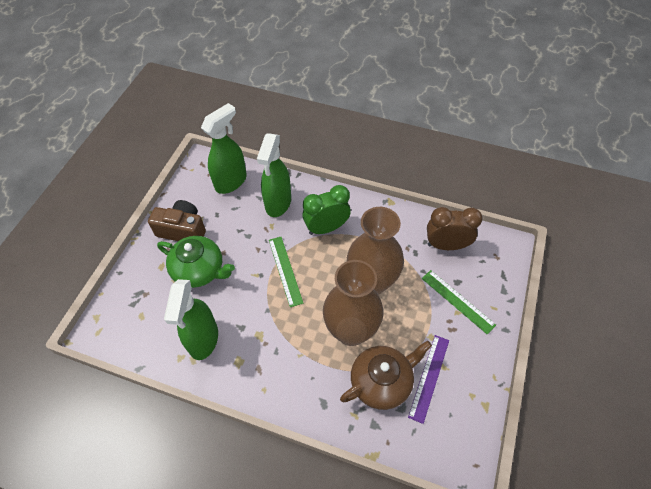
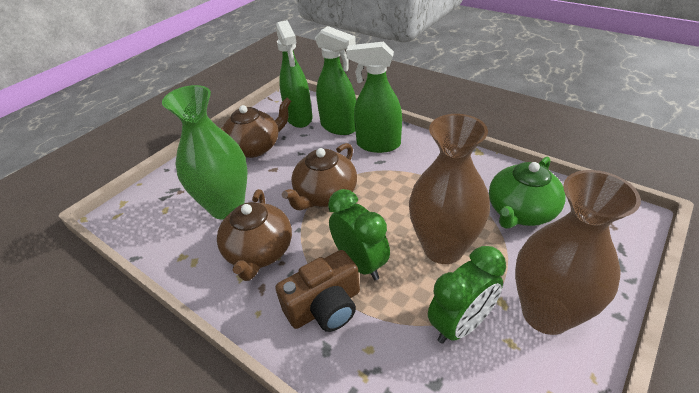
brown clock: [427,207,483,250] = 1 -> none = 0
brown teapot: [340,341,432,410] = 1 -> [217,189,292,281] [221,98,291,158] [282,143,357,210] = 3
green clock: [303,185,351,235] = 1 -> [328,189,390,280] [428,246,506,344] = 2
green ruler: [269,237,304,307] [422,270,496,334] = 2 -> none = 0
green vase: none = 0 -> [162,85,248,219] = 1
purple ruler: [408,335,449,424] = 1 -> none = 0

